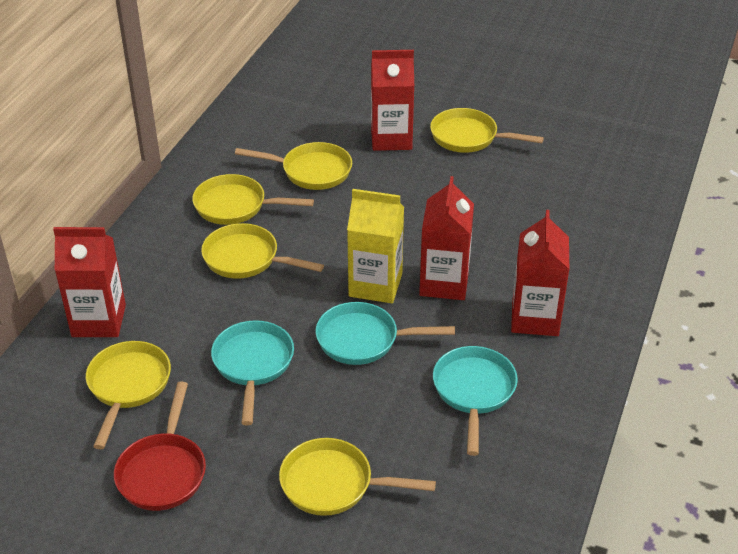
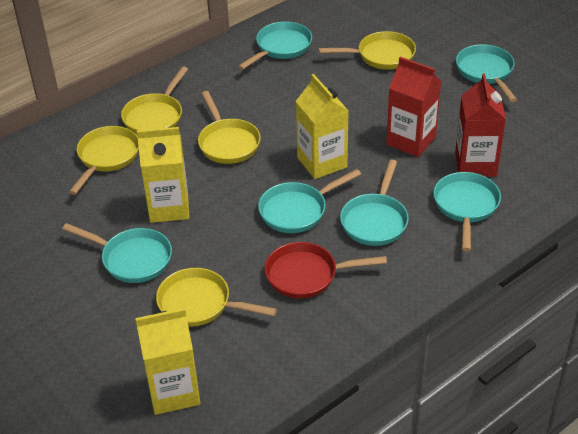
red carton: [53,227,126,337] [371,50,414,151] [419,176,474,300] [511,210,569,336] = 4 -> [386,57,441,157] [455,74,506,177] = 2
turquoise pan: [211,320,294,425] [316,302,455,365] [433,346,518,456] = 3 -> [62,223,172,283] [238,22,312,70] [258,169,361,233] [340,160,409,246] [433,172,501,252] [456,44,517,102] = 6
yellow carton: [347,189,404,303] = 1 -> [135,308,200,415] [137,127,190,223] [296,74,348,179] = 3
yellow pan: [86,341,171,449] [192,174,314,225] [201,223,324,279] [235,142,352,190] [279,438,436,516] [430,108,544,153] = 6 -> [69,126,139,195] [121,66,188,134] [156,268,277,327] [198,91,261,164] [318,31,416,70] = 5

